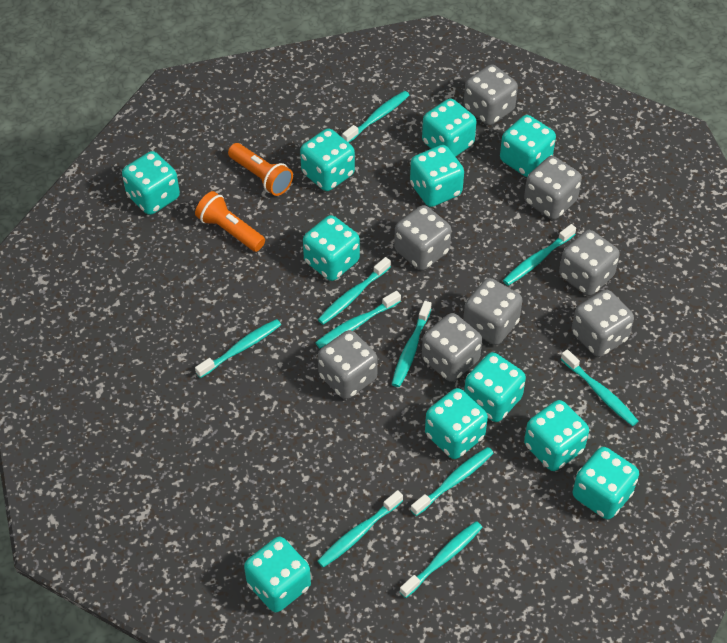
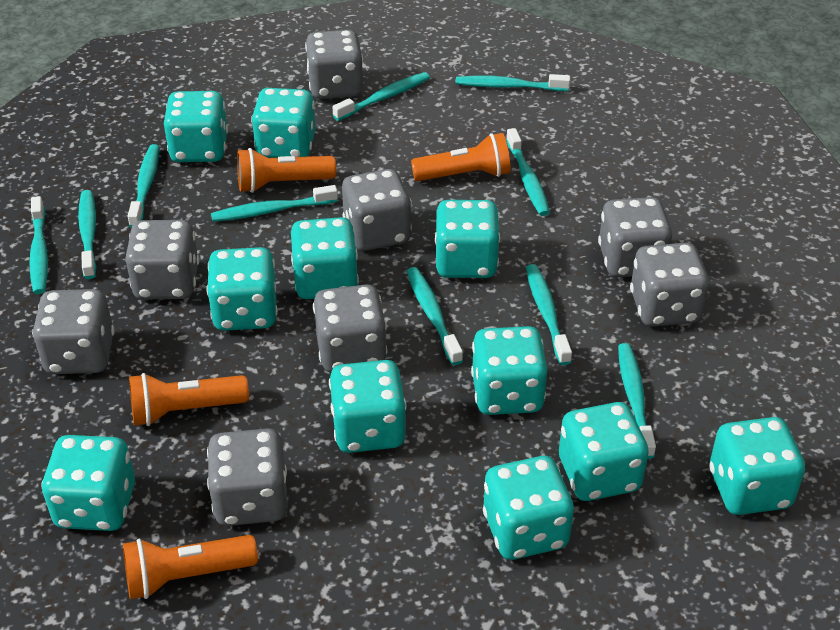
orange flashlight: [195,191,265,252] [228,143,293,196] = 2 -> [123,535,258,599] [129,373,249,426] [237,148,336,193] [411,133,511,181] = 4

